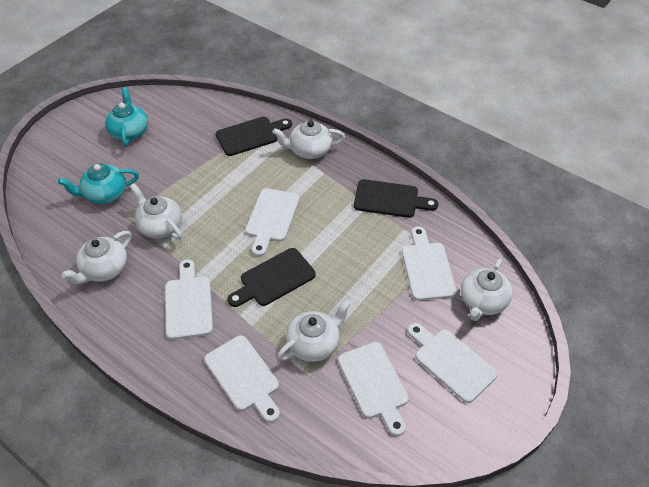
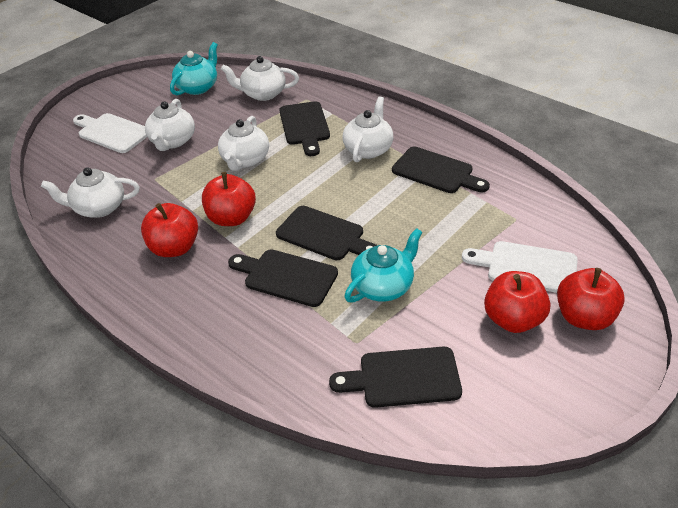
black cutting board: [216,117,292,156] [227,248,316,307] [354,179,438,218] = 3 -> [228,249,338,307] [276,206,377,260] [279,101,330,156] [329,347,462,408] [392,147,490,193] = 5
red apple: none = 0 -> [141,203,198,257] [202,172,256,226] [484,271,550,333] [557,268,625,330] = 4
white cutting board: [165,259,213,340] [204,335,280,422] [245,188,300,256] [338,342,409,436] [402,226,457,301] [408,323,497,403] = 6 -> [73,113,147,153] [462,241,578,293] = 2

